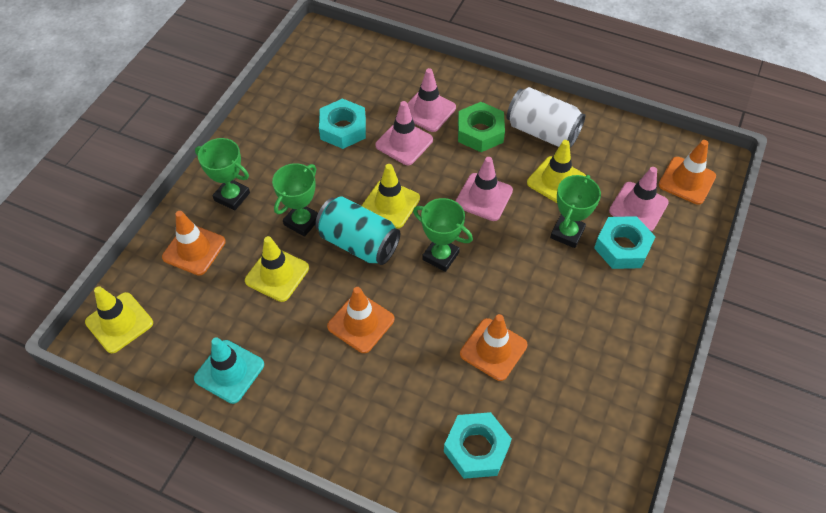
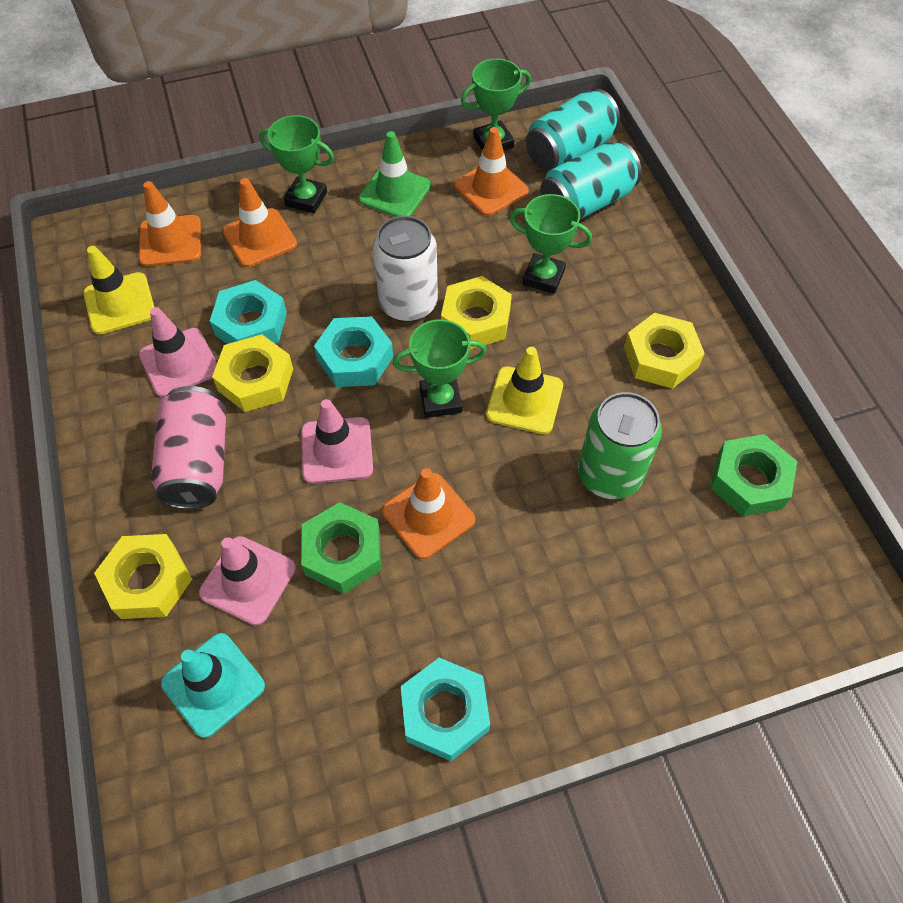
green can: none = 0 -> [578,392,662,499] = 1
green nut: [458,102,505,152] = 1 -> [301,502,381,594] [710,434,798,516] = 2
green traffic cone: none = 0 -> [359,131,431,217] = 1
pink can: none = 0 -> [151,386,226,509] = 1
pink traffic cone: [375,101,433,165] [407,68,456,132] [456,157,513,221] [609,167,669,231] = 4 -> [139,307,217,397] [199,536,296,626] [301,399,373,484] = 3
turquoise can: [315,196,400,265] = 1 -> [526,89,620,171] [540,141,642,219] = 2
yellow nut: none = 0 -> [94,534,192,619] [212,334,293,412] [441,276,512,350] [624,313,705,389] = 4
yellow traffic cone: [85,286,153,353] [245,236,309,302] [361,164,420,229] [527,140,586,203] = 4 -> [83,246,154,334] [486,347,563,434] = 2

